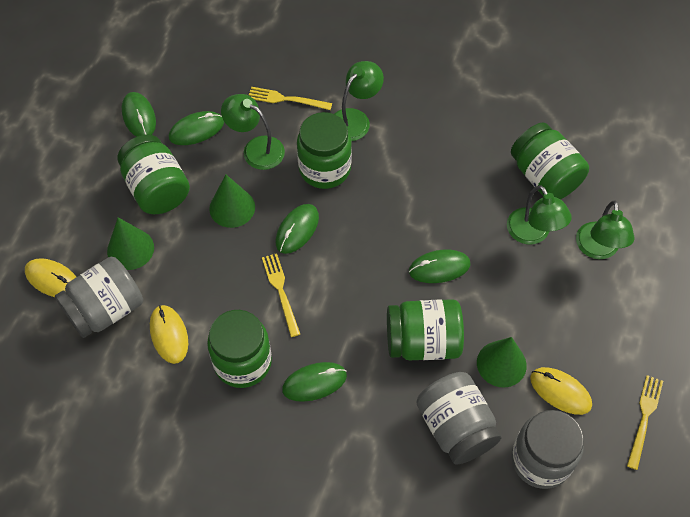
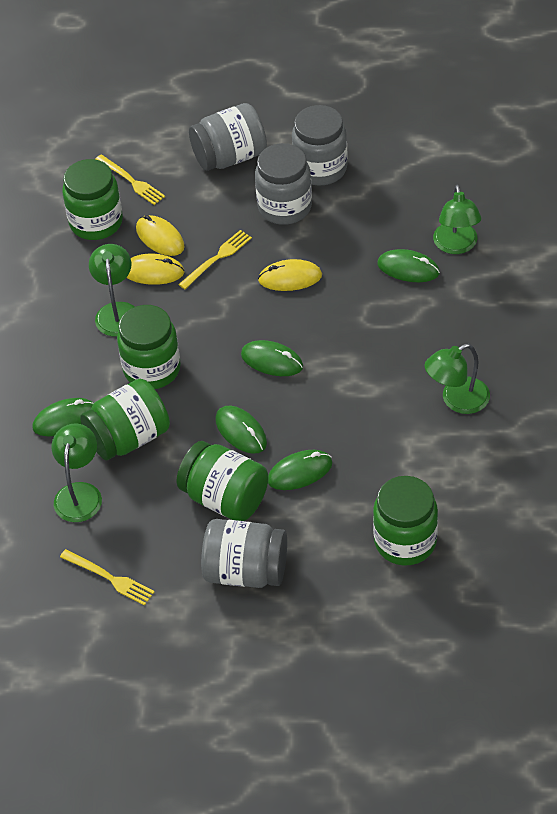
green cone: [107,217,154,270] [209,175,255,228] [477,337,527,388] = 3 -> none = 0
grey jar: [55,257,143,338] [416,372,501,465] [511,410,584,489] = 3 -> [189,103,267,171] [201,519,287,588] [255,143,312,225] [292,105,348,186] = 4

